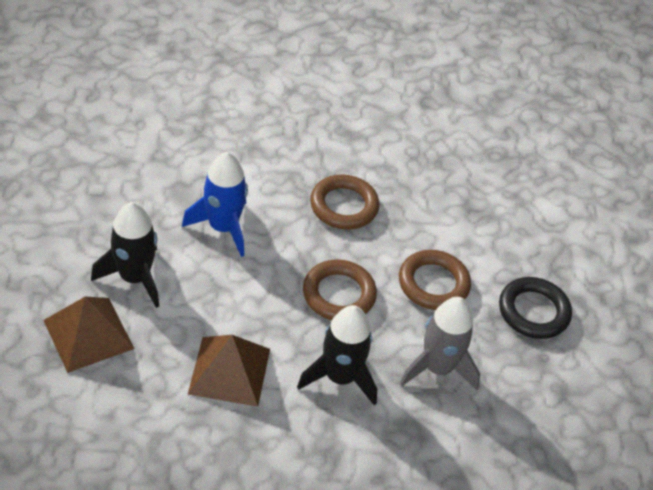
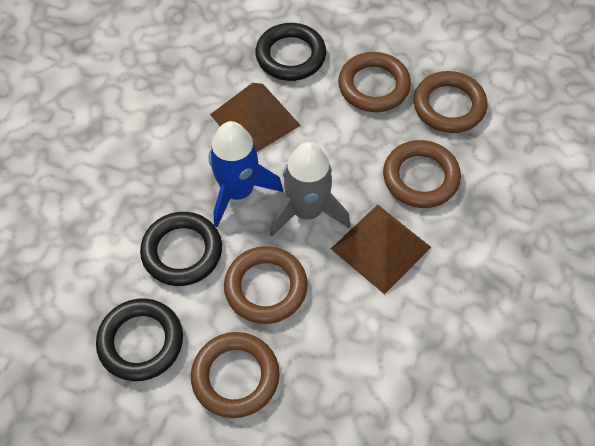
black ring: [499,277,572,339] = 1 -> [96,299,183,381] [140,212,222,286] [255,23,326,81] = 3
black rocket: [91,202,159,308] [297,305,377,405] = 2 -> none = 0
brown ring: [303,259,377,320] [310,175,379,230] [399,250,471,310] = 3 -> [191,332,280,418] [224,246,308,324] [338,52,411,112] [383,140,461,208] [414,71,487,133] = 5

